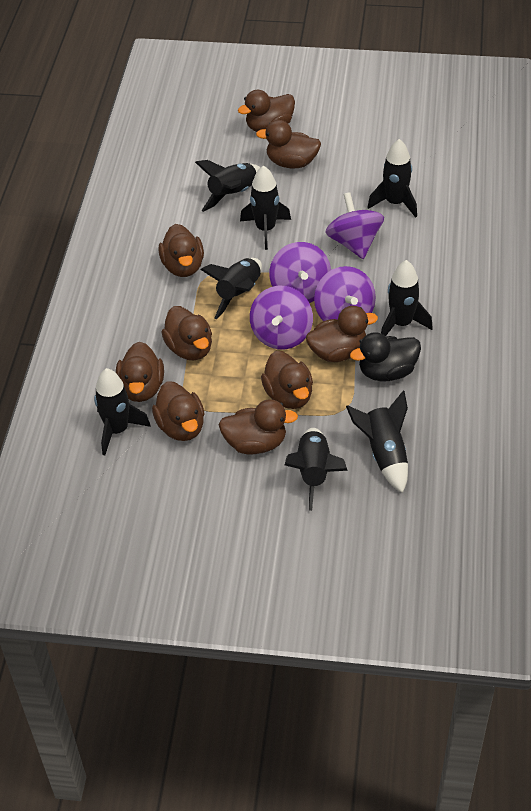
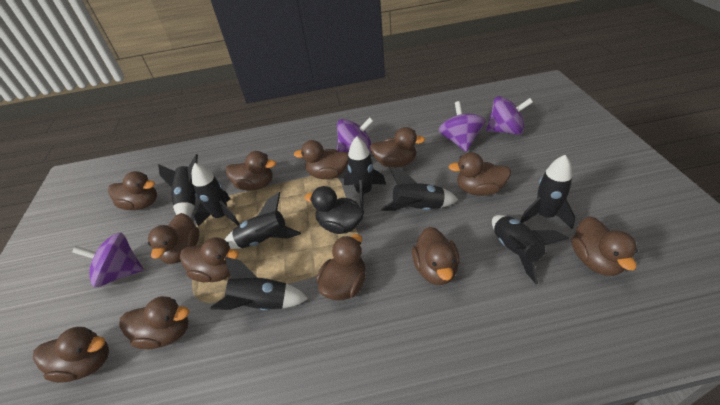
brown duck: [116,342,164,402] [152,381,204,441] [158,224,204,277] [161,306,212,360] [219,399,298,455] [238,90,295,132] [256,120,321,168] [261,351,313,409] [306,306,378,362] = 9 -> [33,327,109,383] [108,171,157,210] [119,296,189,349] [148,213,200,264] [180,237,239,282] [226,151,276,190] [294,140,348,179] [316,234,366,300] [370,127,425,168] [412,227,460,285] [449,152,511,196] [571,216,638,276] = 12

